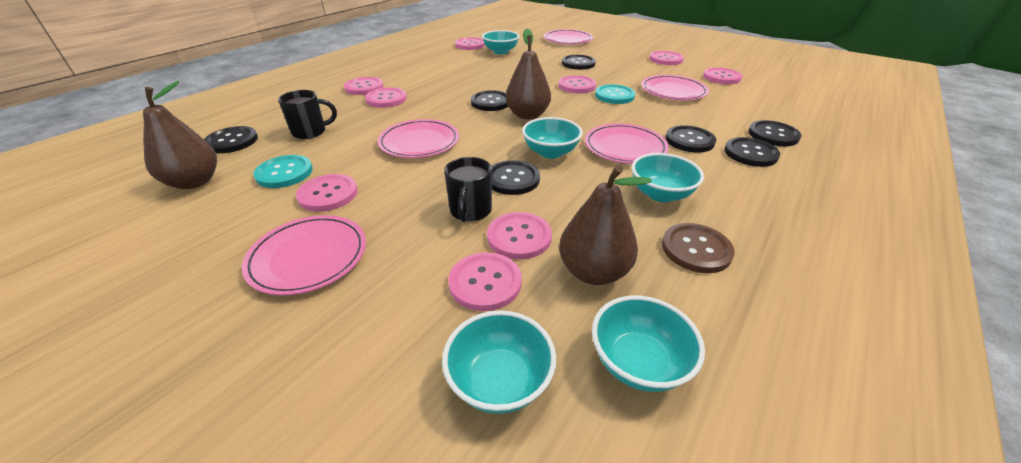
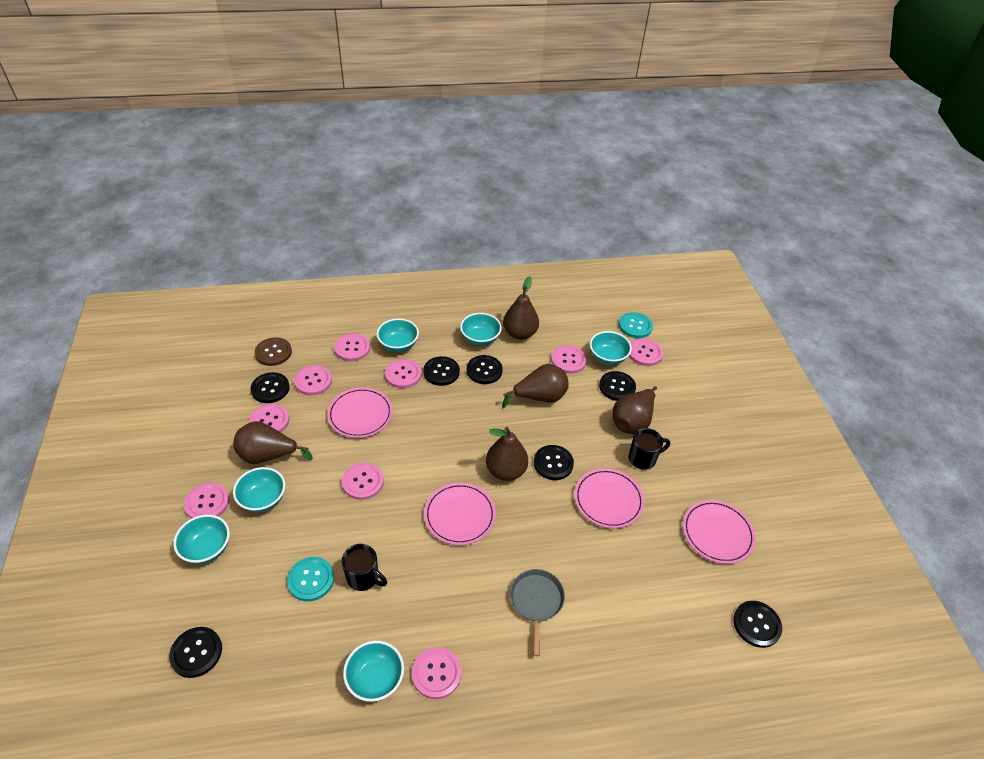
brown pear: [143,81,217,189] [506,28,551,120] [559,165,651,285] = 3 -> [233,421,313,464] [486,427,528,481] [502,364,569,408] [503,276,539,340] [613,386,657,434] = 5
grey pan: none = 0 -> [510,569,565,656] = 1
pink plate: [242,215,366,296] [377,119,459,158] [544,29,593,44] [585,123,669,164] [641,75,709,100] = 5 -> [327,387,393,438] [424,483,496,545] [574,468,644,529] [683,500,756,564] = 4
turquoise bowl: [442,311,556,414] [482,30,520,54] [522,117,583,159] [592,296,705,392] [631,153,704,202] = 5 -> [173,514,230,564] [233,467,285,512] [343,640,404,702] [377,318,419,352] [460,313,502,346] [590,331,632,365] = 6

